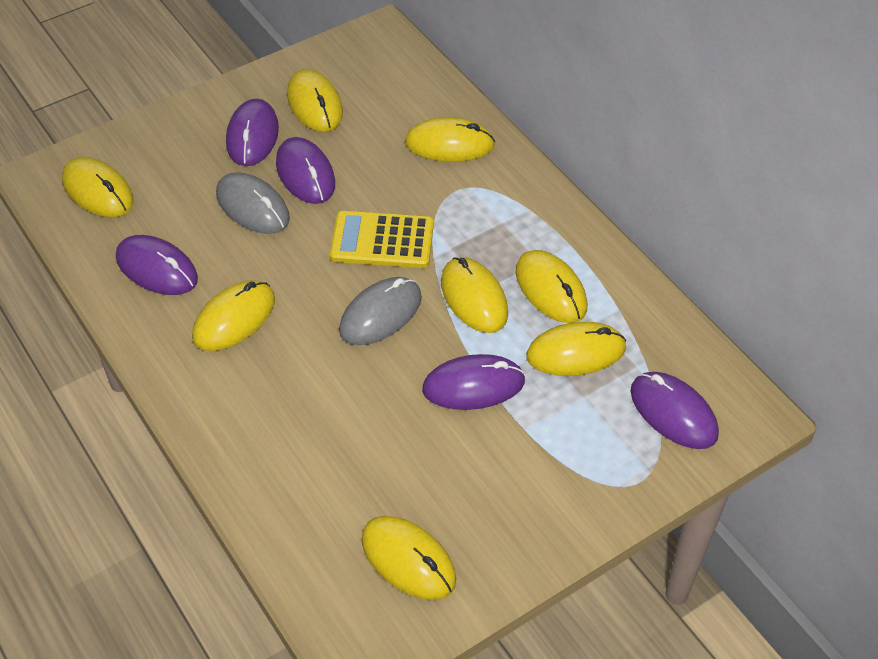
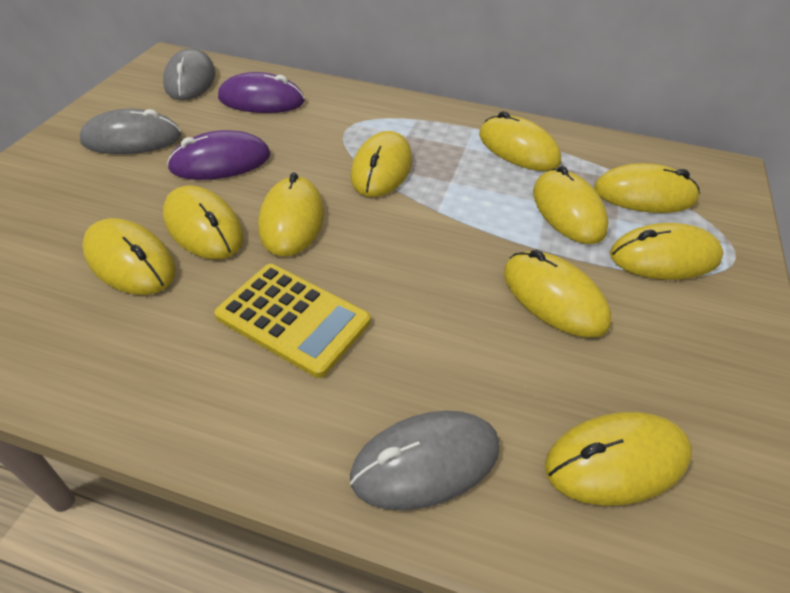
grey mouse: [216,172,290,234] [339,277,422,345] = 2 -> [80,109,182,154] [163,48,216,100] [350,411,500,510] = 3
purple mouse: [116,235,198,295] [226,99,279,166] [276,137,335,204] [422,354,525,410] [631,372,719,449] = 5 -> [167,130,270,180] [218,72,305,113] = 2
yellow mouse: [62,157,133,217] [192,280,275,351] [287,69,343,132] [361,516,456,600] [405,117,495,162] [441,257,508,333] [516,250,587,323] [526,322,626,376] = 8 -> [82,218,176,295] [163,186,244,259] [258,172,324,257] [350,131,412,197] [479,111,561,171] [504,250,611,337] [533,166,609,244] [545,412,692,506] [594,163,700,213] [610,223,724,280] = 10

